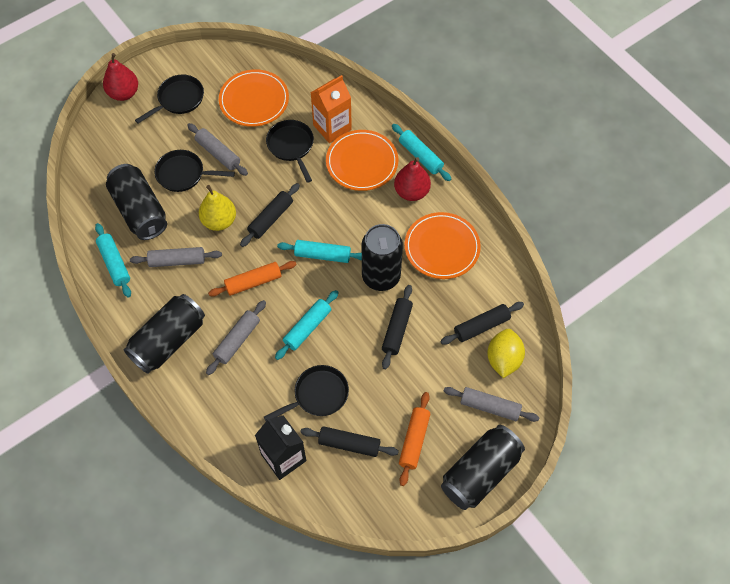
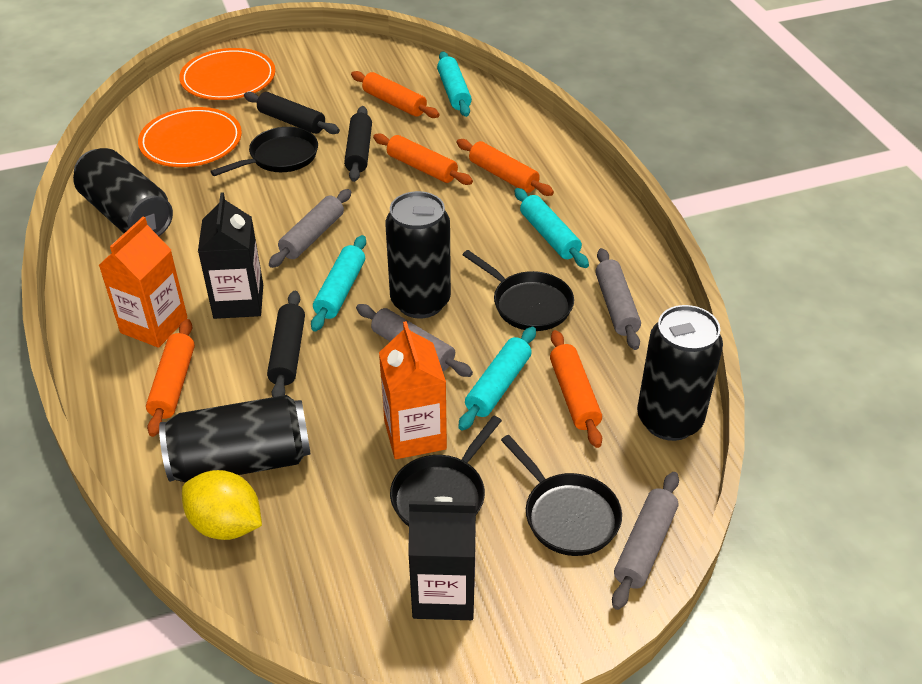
black carton: [255,416,306,480] = 1 -> [198,192,263,319] [408,497,476,620] = 2
black rolling pin: [240,183,300,247] [300,426,399,457] [382,285,413,369] [440,302,524,345] = 4 -> [244,92,340,134] [267,291,305,397] [344,106,372,182] = 3
orange carton: [310,75,352,143] = 1 -> [99,217,188,348] [379,321,447,459] = 2
orange plate: [219,69,289,127] [326,130,398,191] [405,212,481,279] = 3 -> [138,107,242,167] [179,48,275,100] = 2
orange rolling pin: [208,261,297,297] [399,392,430,486] = 2 -> [146,319,195,437] [351,71,439,118] [373,133,473,185] [457,139,554,196] [550,330,602,448] = 5
red pear: [103,53,138,101] [394,157,431,201] = 2 -> none = 0
yellow pear: [199,185,236,231] = 1 -> none = 0

